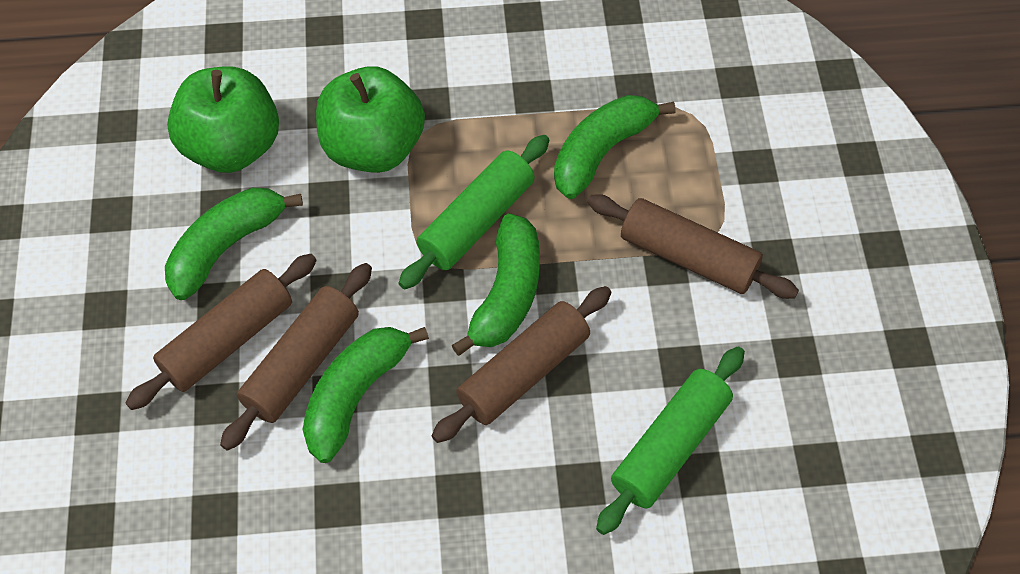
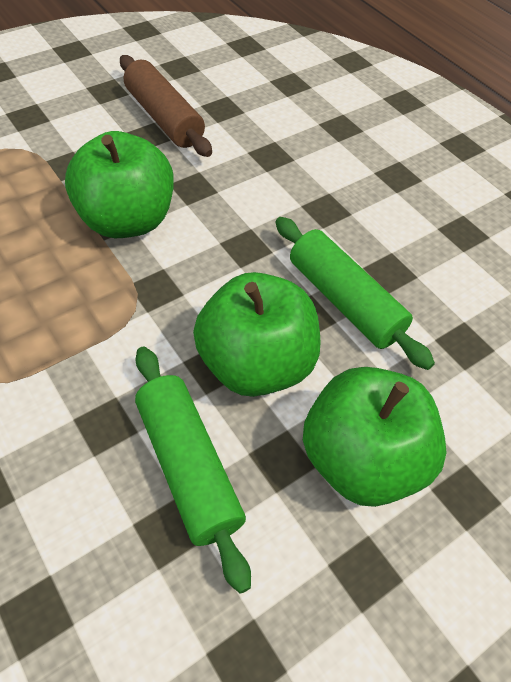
brown rolling pin: [126,254,317,410] [220,263,372,451] [432,286,611,443] [587,194,799,299] = 4 -> [120,55,212,157] = 1
green apple: [167,66,279,173] [316,66,425,173] = 2 -> [65,131,174,238] [193,272,320,397] [303,367,447,507] = 3
green banana: [165,188,303,300] [302,327,429,463] [452,214,540,356] [554,95,676,199] = 4 -> none = 0

